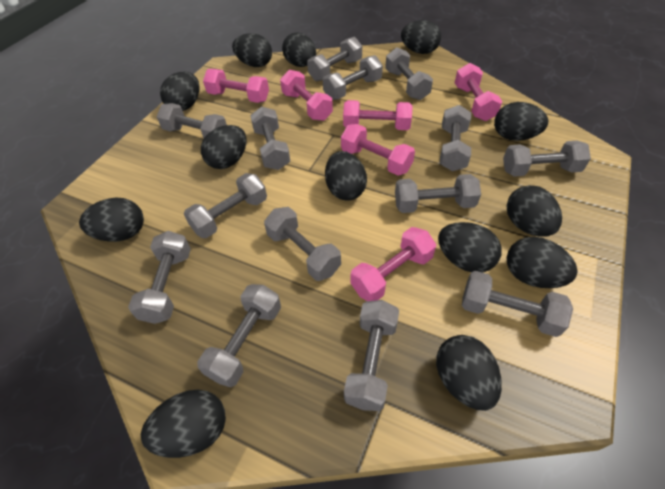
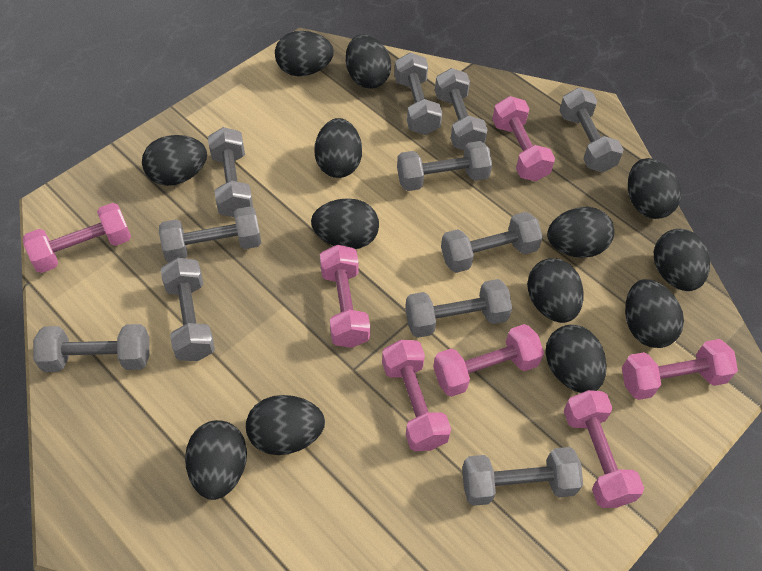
grey dumbbell: [128,231,191,324] [157,103,227,138] [184,173,267,238] [197,284,281,387] [250,107,290,170] [264,207,341,281] [307,37,362,81] [323,55,383,100] [344,300,399,411] [385,47,433,100] [395,174,481,213] [440,105,471,171] [462,271,573,337] [503,141,591,177] = 14 -> [33,324,149,372] [159,207,261,262] [161,258,215,361] [208,127,253,217] [394,52,442,135] [397,141,492,191] [405,279,512,338] [435,68,488,150] [441,212,543,273] [462,447,583,506] [559,88,624,172] = 11
pink dumbbell: [203,69,269,103] [280,70,333,121] [341,124,415,176] [343,100,413,130] [350,227,436,301] [455,63,502,121] = 6 -> [23,203,131,273] [320,245,370,348] [382,340,451,451] [433,324,544,397] [492,96,555,181] [564,390,644,508] [622,339,738,400] = 7

